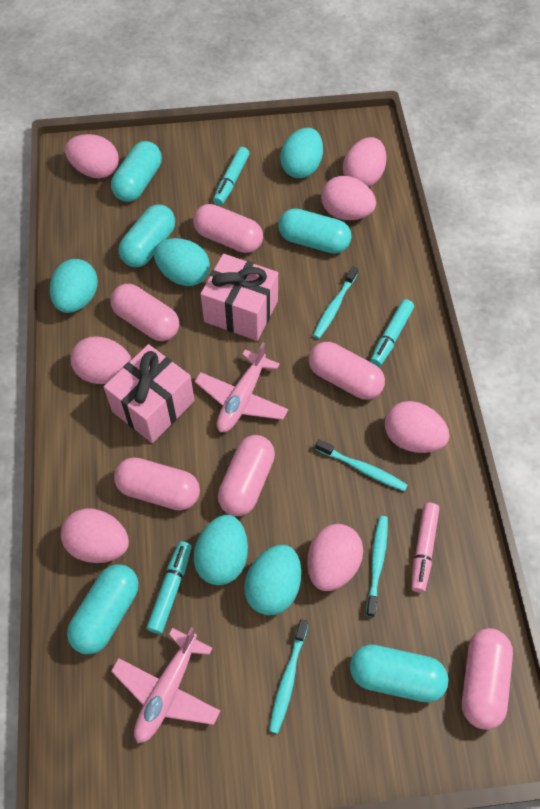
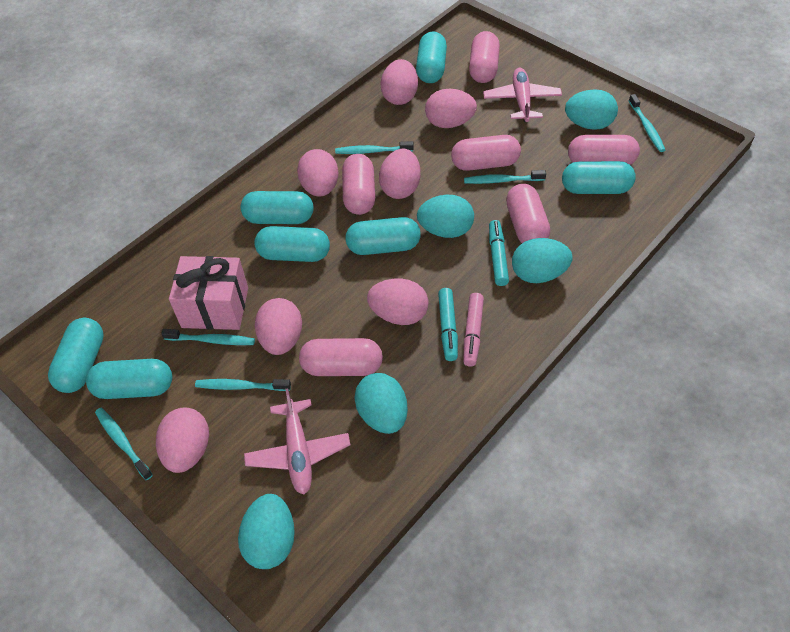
pink gift: [104,344,195,443] [201,254,278,341] = 2 -> [169,256,248,330] = 1
turquoise capsule: [67,564,139,654] [111,141,162,202] [118,204,175,267] [278,208,352,254] [350,645,448,702] = 5 -> [48,318,104,393] [86,359,172,399] [241,191,314,224] [254,226,330,262] [345,217,421,255] [416,31,447,83] [562,161,636,194] = 7
turquoise marker: [146,541,192,634] [213,147,250,206] [370,299,414,367] = 3 -> [438,288,458,361] [489,220,509,286] = 2
turquoise toothbrush: [269,619,308,734] [313,266,358,339] [315,439,407,491] [366,516,388,617] = 4 -> [95,408,153,480] [161,329,255,345] [195,379,291,391] [335,141,414,154] [464,170,546,184] [629,94,665,152] = 6

